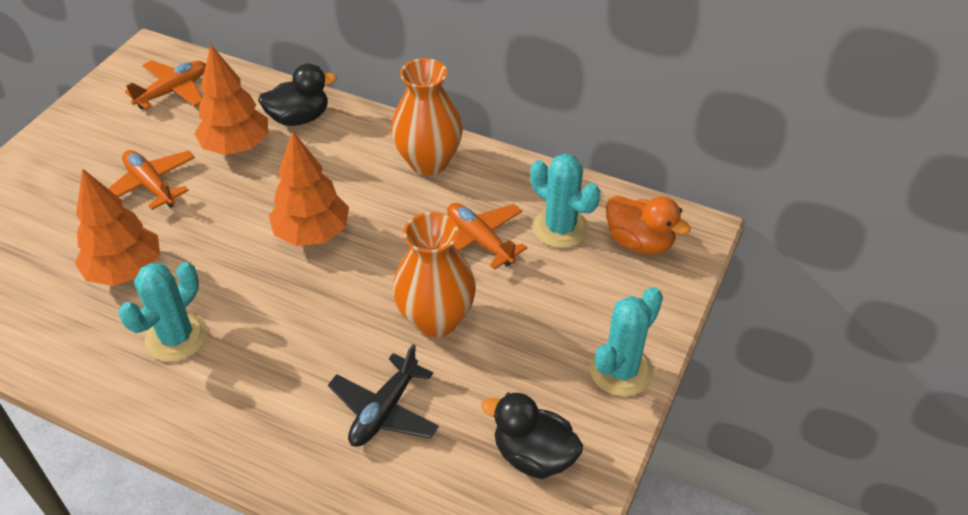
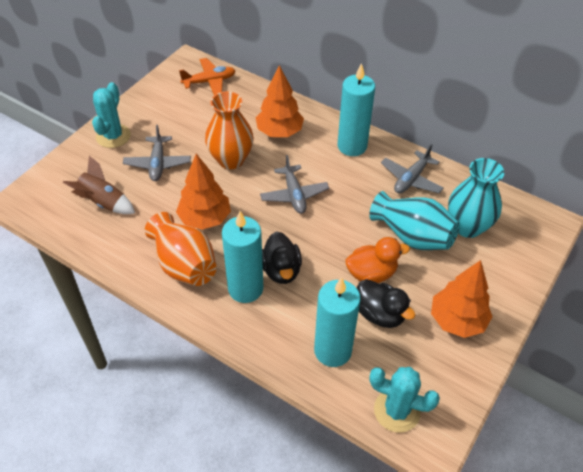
black plane: [328,344,439,447] = 1 -> none = 0
brown rocket: none = 0 -> [63,156,135,214] = 1
grey plane: none = 0 -> [123,125,191,181] [260,155,329,214] [381,144,444,193] = 3
orange plane: [108,150,195,210] [125,60,206,109] [447,203,527,270] = 3 -> [179,58,236,95] = 1
turquoise cactus: [119,262,208,362] [530,153,600,248] [590,287,663,397] = 3 -> [92,82,131,148] [369,367,440,433] = 2
turquoise candle: none = 0 -> [222,211,263,303] [314,277,361,367] [338,63,375,156] = 3
turquoise vase: none = 0 -> [369,191,460,250] [448,158,504,238] = 2

